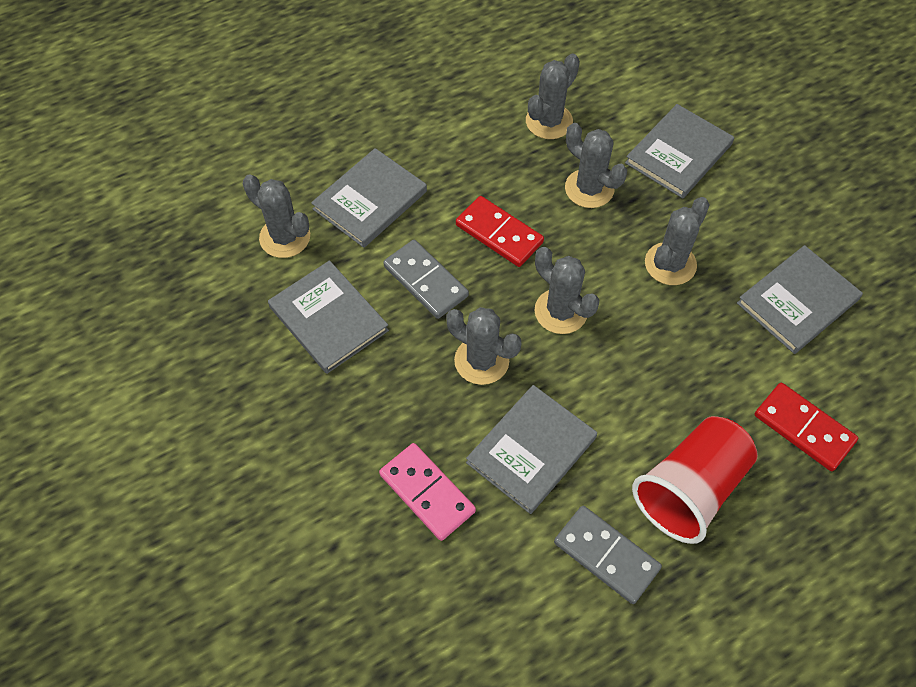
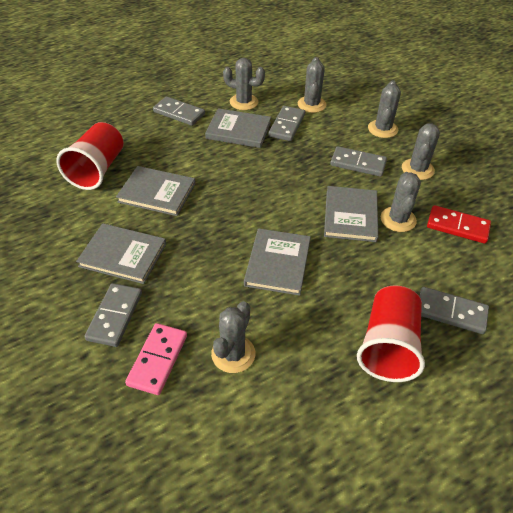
grey domino: [383,240,469,319] [554,506,662,604] = 2 -> [85,283,142,347] [153,96,205,126] [268,106,305,141] [330,146,387,177] [419,287,489,334] = 5
red cup: [632,416,758,544] = 1 -> [56,122,124,190] [357,285,425,382] = 2
red domino: [456,196,544,267] [755,383,858,471] = 2 -> [427,205,491,244] = 1

